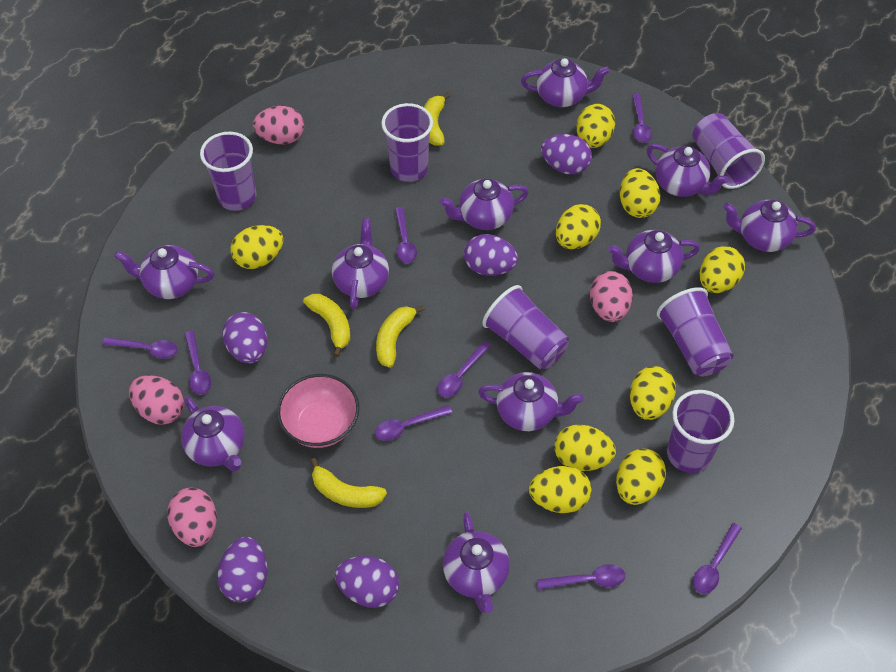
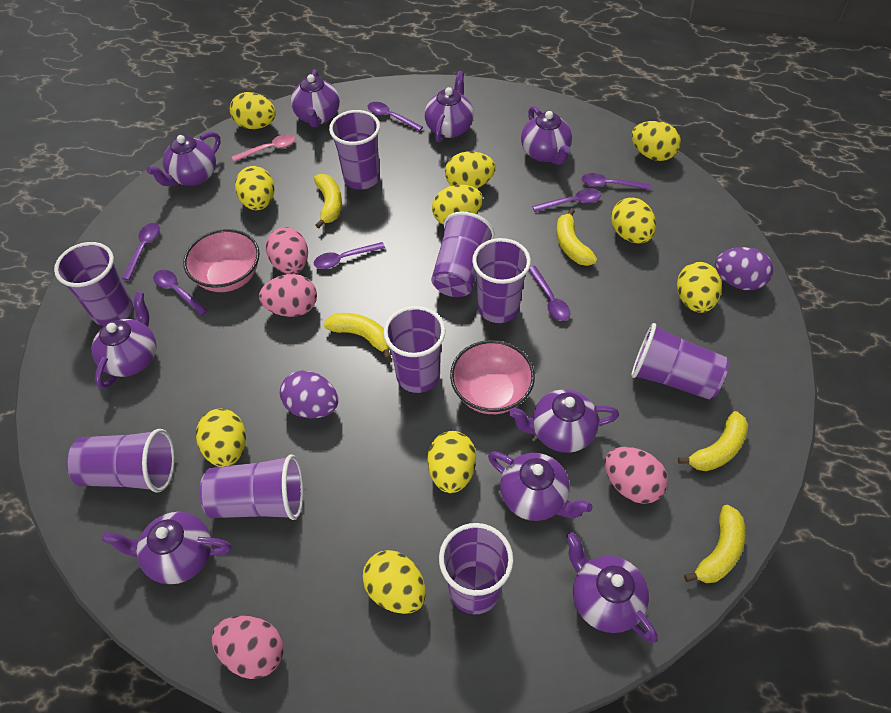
pink bowl: [277,374,359,448] = 1 -> [183,229,260,292] [450,340,535,414] = 2
pink spoon: none = 0 -> [232,134,295,162] = 1
purple cup: [200,132,256,211] [381,103,433,182] [482,285,569,369] [657,287,733,376] [667,390,734,473] [692,113,765,189] = 6 -> [54,242,133,326] [66,429,175,493] [199,454,303,520] [329,110,380,190] [383,306,445,393] [431,212,494,297] [439,523,513,614] [472,238,531,323] [631,323,729,399] = 9
purple egg: [217,537,267,602] [222,312,267,363] [335,556,399,608] [464,234,518,276] [541,134,592,175] = 5 -> [280,370,338,418] [715,247,773,290] = 2
purple spoon: [102,337,178,359] [185,331,211,395] [375,405,452,441] [395,207,417,263] [438,341,491,397] [537,564,625,590] [632,94,652,143] [693,523,742,594] = 8 -> [121,223,160,280] [153,270,208,316] [314,242,385,269] [368,102,423,131] [529,266,570,321] [532,189,601,212] [581,173,651,190] = 7
purple teapot: [114,245,214,299] [181,397,245,471] [332,218,389,309] [440,179,529,230] [443,512,510,613] [478,372,584,431] [521,58,610,107] [608,230,700,283] [647,144,729,197] [723,200,816,252] = 10 -> [91,292,156,389] [101,512,232,584] [147,132,220,186] [291,70,340,127] [425,71,474,142] [488,451,593,521] [509,389,619,453] [521,106,572,165] [566,532,658,643] = 9
yellow banana: [303,294,350,357] [310,458,387,508] [376,305,424,368] [424,92,451,146] = 4 -> [314,174,342,228] [323,313,391,360] [556,208,597,266] [678,411,748,471] [684,505,745,583] = 5
yellow egg: [231,225,284,269] [529,466,591,513] [554,425,616,471] [556,204,601,249] [576,104,615,148] [616,449,666,505] [620,168,660,218] [630,366,676,420] [700,246,745,293] = 9 -> [196,409,246,467] [230,92,276,129] [235,166,275,210] [363,550,426,614] [427,431,476,493] [432,185,483,225] [445,151,495,188] [611,197,656,244] [631,121,681,161] [677,262,722,313] = 10

